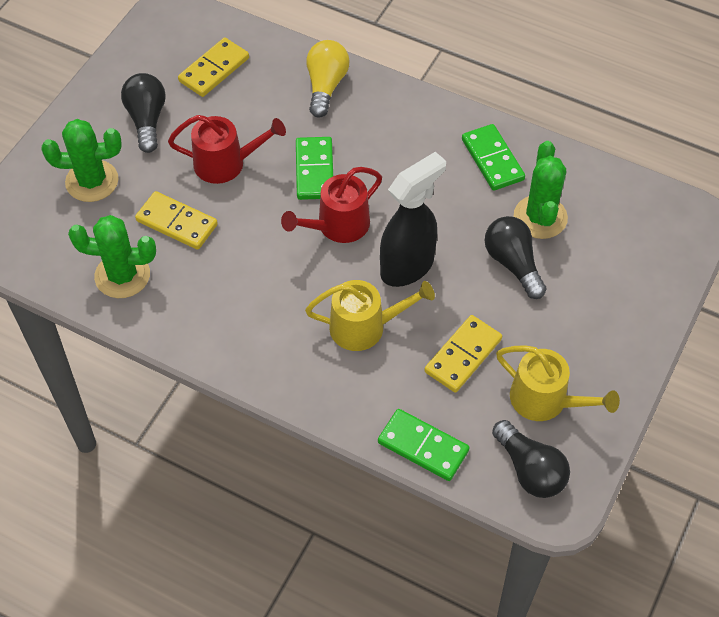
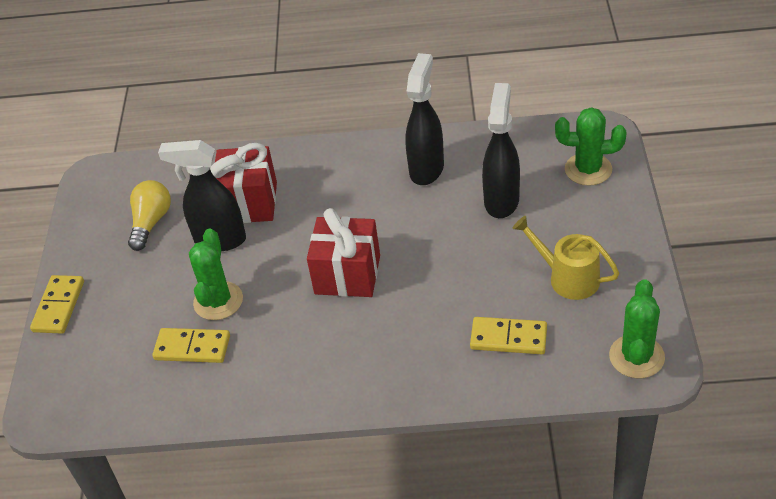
black light bulb: [121,73,166,153] [484,216,546,299] [492,420,570,498] = 3 -> none = 0
black spray bottle: [380,152,446,287] = 1 -> [158,140,246,251] [405,53,444,185] [482,83,520,218] = 3
green domino: [296,137,333,200] [378,409,470,481] [462,124,525,191] = 3 -> none = 0
red gift: none = 0 -> [210,143,277,223] [307,208,380,297] = 2
red watering can: [168,115,286,184] [281,167,382,243] = 2 -> none = 0
yellow watering can: [305,280,435,351] [496,345,620,421] = 2 -> [512,216,619,300] = 1

